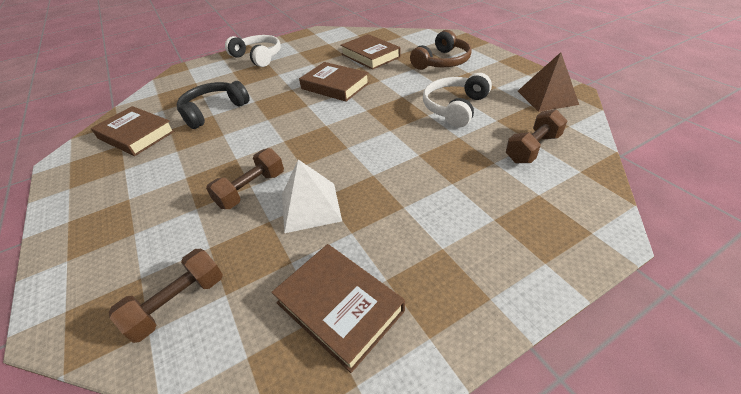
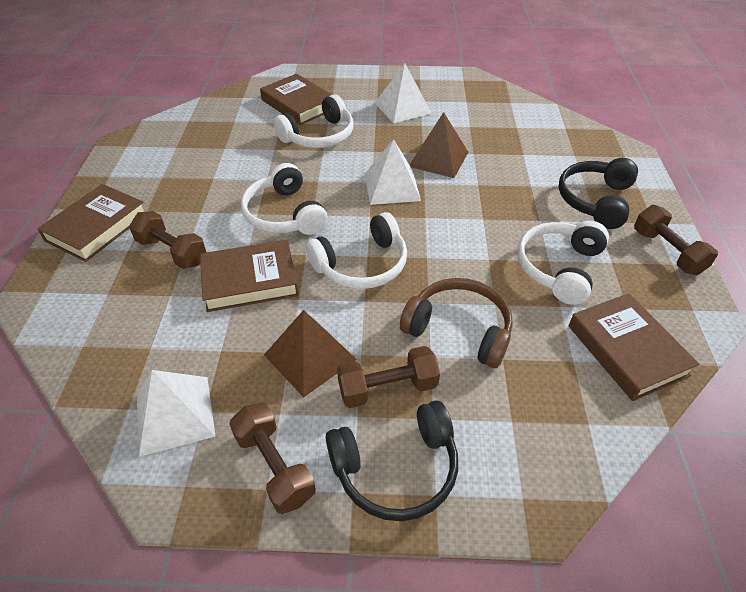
black headphones: [177,81,250,129] = 1 -> [326,400,458,521] [558,158,638,229] = 2
brown dumbbell: [109,249,223,343] [206,148,284,209] [506,109,567,163] = 3 -> [129,211,207,269] [229,403,316,514] [337,346,440,408] [634,205,718,275] = 4
brown pyramid: [518,52,579,112] = 1 -> [264,310,357,398] [410,112,468,178] = 2
white headphones: [225,35,281,67] [423,73,492,128] = 2 -> [241,163,328,235] [274,94,354,148] [306,212,407,289] [517,221,609,305] = 4
white pyramid: [282,159,342,233] = 1 -> [137,370,216,457] [365,139,421,205] [375,63,432,123] = 3

